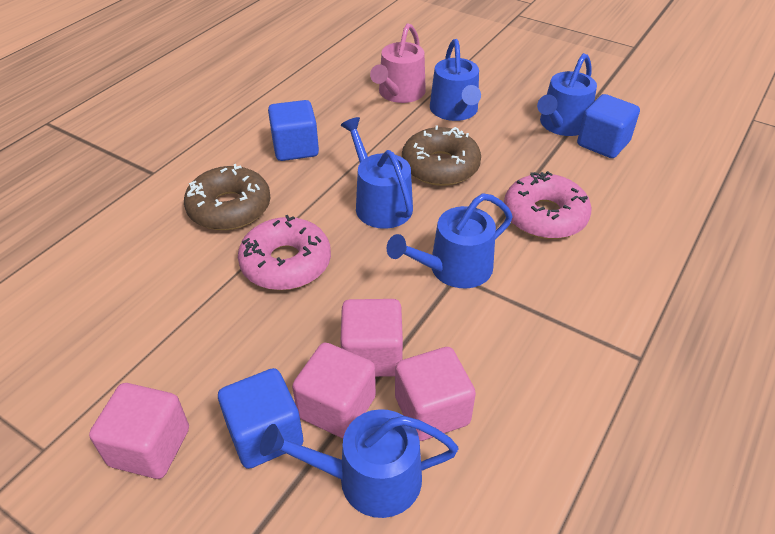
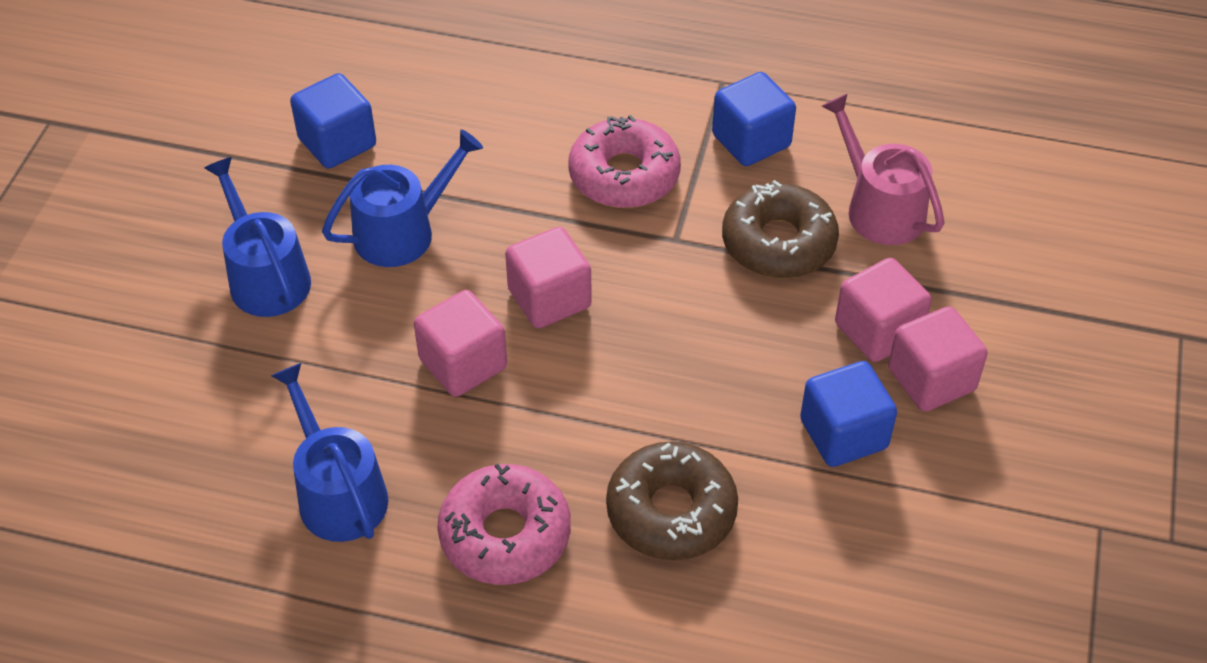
blue watering can: [260,409,458,518] [341,117,413,229] [387,194,513,288] [430,39,481,121] [537,53,597,136] = 5 -> [204,157,311,317] [271,363,388,542] [322,130,483,267] = 3

